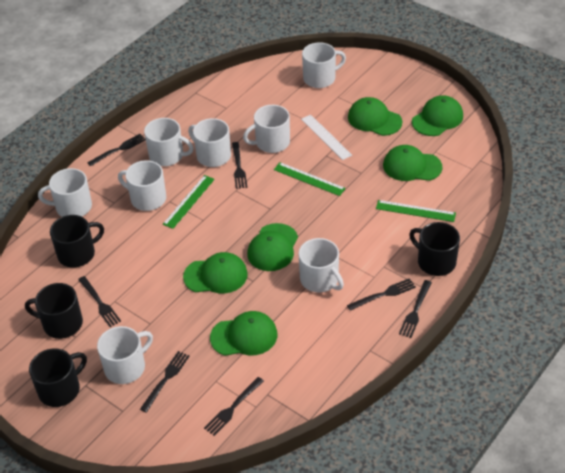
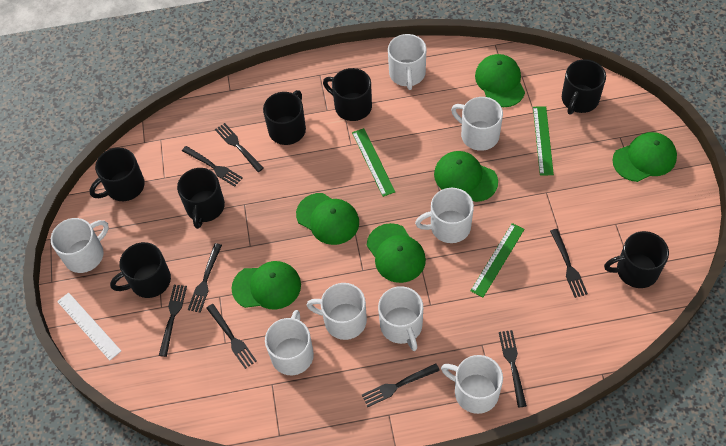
black fork: [78,276,121,327] [87,134,146,166] [140,351,190,413] [204,377,264,436] [232,142,247,189] [347,278,416,311] [399,280,432,338] = 7 -> [159,285,187,357] [182,146,243,187] [188,243,222,313] [206,304,257,369] [215,123,264,172] [362,364,440,407] [499,330,527,408] [550,229,588,298] = 8
black mug: [25,283,83,339] [29,348,87,407] [50,215,104,268] [409,222,460,276] = 4 -> [90,148,145,201] [110,242,171,298] [177,168,225,229] [263,90,306,145] [323,68,372,121] [562,59,606,114] [604,231,669,288] = 7

